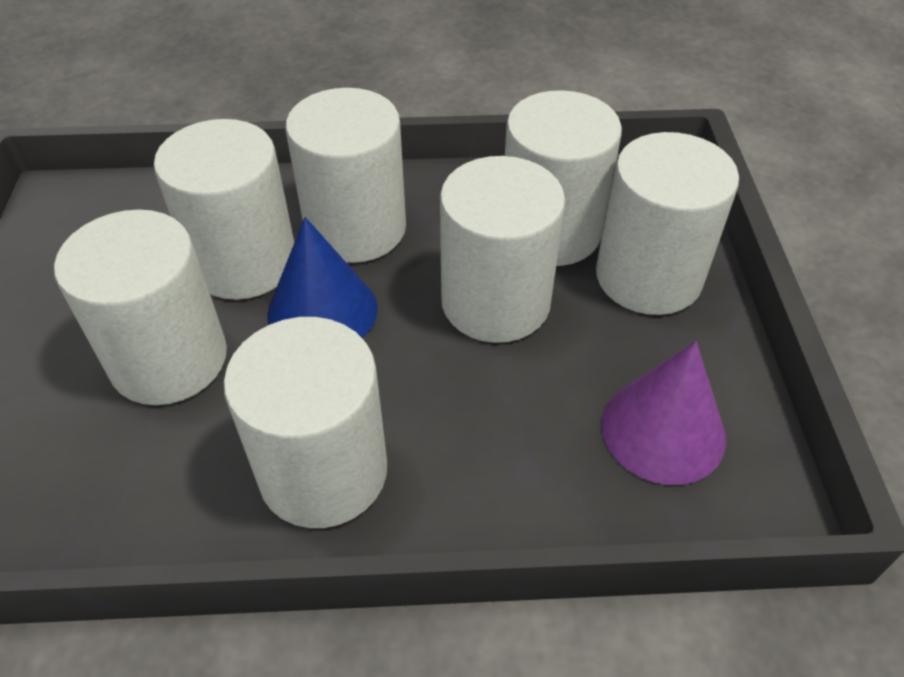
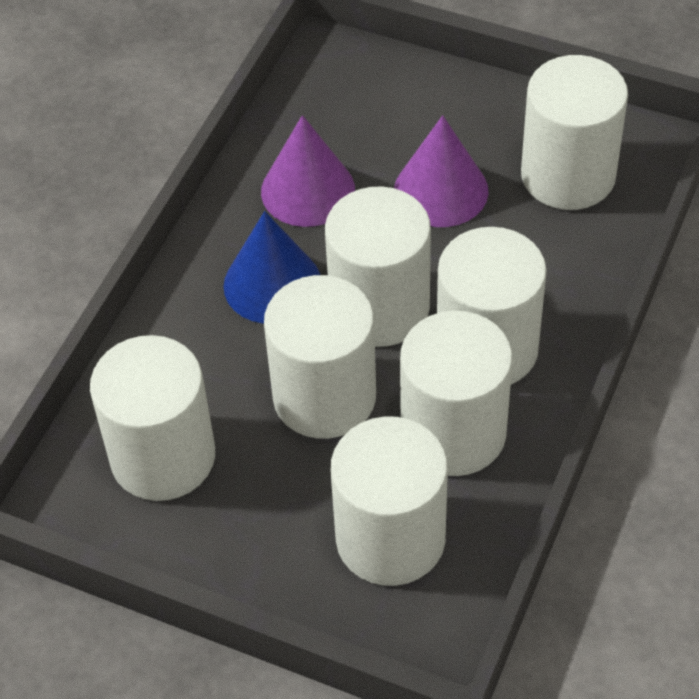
purple cone: [601,341,726,485] = 1 -> [261,115,355,227] [394,115,489,227] = 2

